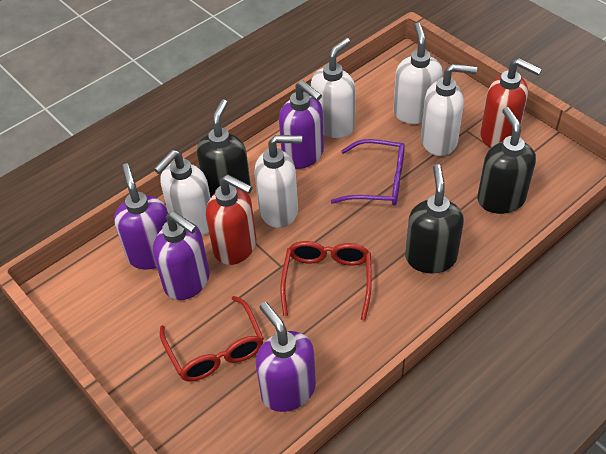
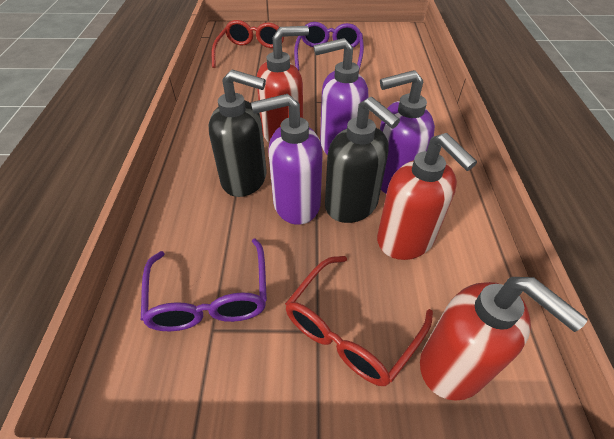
black soap dispenser: [197,99,251,197] [405,164,464,273] [477,107,536,214] = 3 -> [209,69,267,197] [325,97,400,223] = 2
purple glasses: [331,139,405,206] = 1 -> [141,238,267,331] [294,22,364,71] = 2
purple soap dispenser: [114,163,168,270] [153,211,210,300] [256,302,316,412] [279,81,324,169] = 4 -> [251,94,323,225] [314,38,368,155] [380,70,435,194] = 3
red soap dispenser: [206,175,256,265] [480,58,542,148] = 2 -> [257,26,309,143] [377,133,477,260] [420,277,588,401] = 3
white soap dispenser: [154,150,211,235] [255,135,302,228] [311,38,356,138] [394,23,443,124] [421,64,477,156] = 5 -> none = 0

